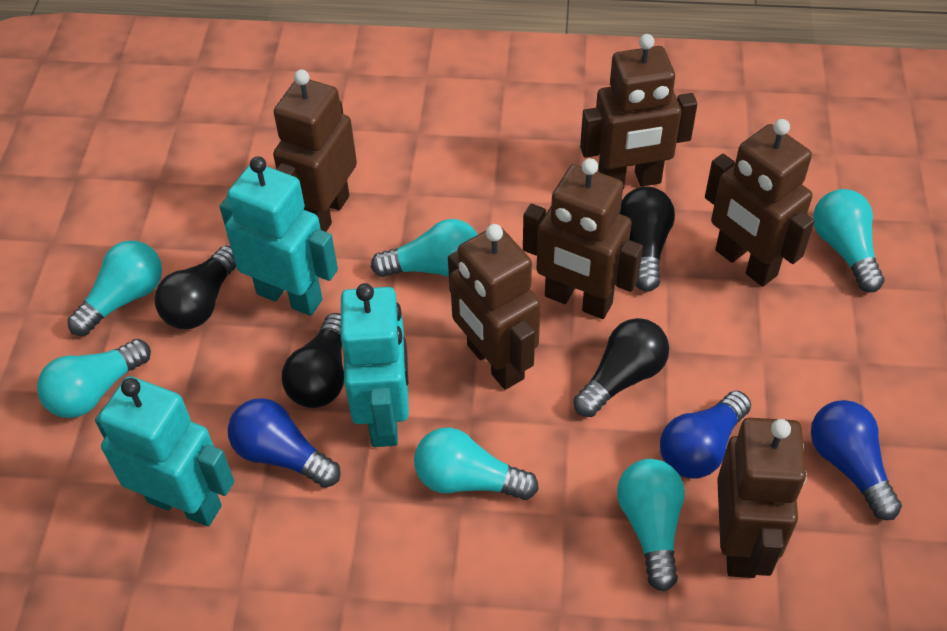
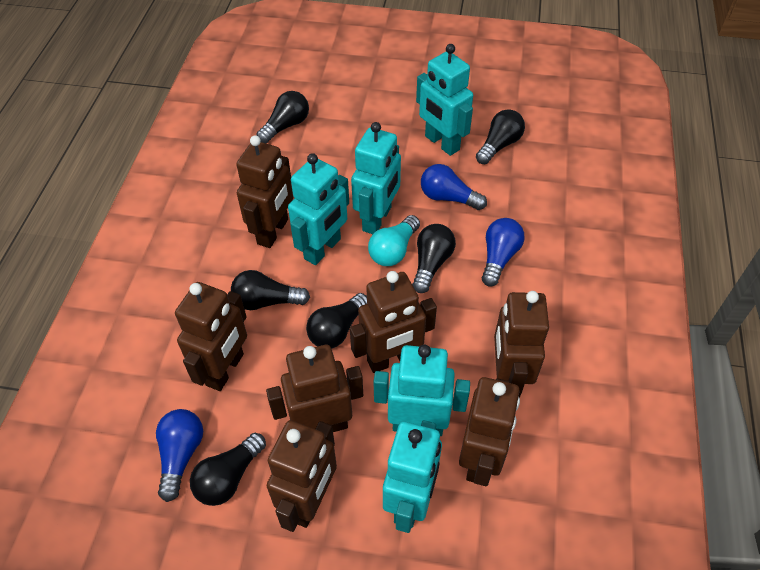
black light bulb: [155,246,236,329] [282,313,344,408] [573,318,669,417] [619,187,675,292] = 4 -> [190,433,266,506] [231,270,310,310] [257,91,309,143] [306,293,367,348] [412,224,456,293] [476,109,525,164] = 6
brown robot: [273,69,357,232] [448,224,541,390] [523,158,643,319] [580,34,697,189] [705,119,815,287] [717,418,807,578] = 6 -> [175,282,247,391] [236,135,293,248] [266,345,363,432] [267,420,337,532] [350,271,437,373] [459,377,520,486] [494,291,549,398] = 7
turquoise light bulb: [37,339,151,418] [67,240,162,336] [371,219,478,277] [414,428,539,500] [617,459,685,592] [813,189,885,292] = 6 -> [368,215,420,266] = 1
turquoise robot: [95,376,234,526] [220,156,338,316] [341,283,409,447] = 3 -> [288,153,349,265] [351,122,401,234] [374,345,470,436] [383,420,442,533] [416,44,473,156] = 5

